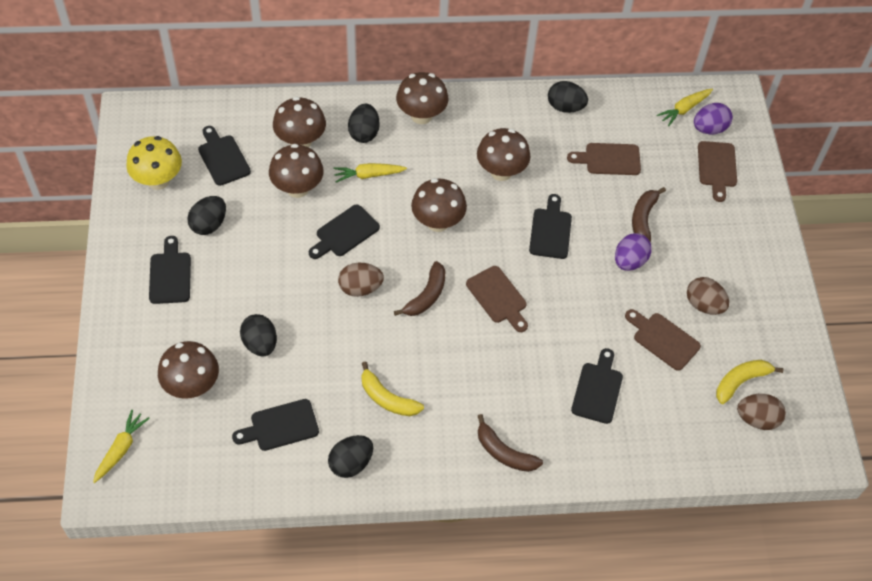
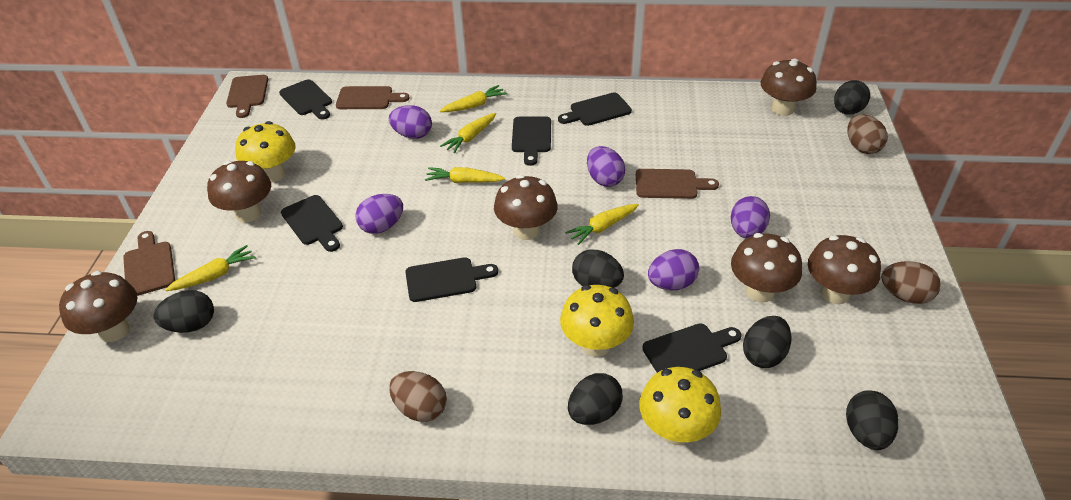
black egg: [187,196,226,235] [240,314,277,356] [328,435,373,478] [348,104,380,143] [548,81,588,113] = 5 -> [154,290,214,333] [568,373,623,425] [572,249,624,288] [743,316,792,368] [834,80,870,114] [846,390,899,450] = 6
brown banana: [394,261,445,316] [478,414,543,472] [632,187,666,243] = 3 -> none = 0
purple egg: [615,233,652,271] [694,103,733,135] = 2 -> [356,194,403,234] [389,105,432,139] [587,146,625,187] [648,249,699,290] [731,196,770,238] = 5
yellow banana: [362,361,424,416] [716,360,783,404] = 2 -> none = 0
yellow carrot: [93,410,150,483] [333,163,407,183] [657,89,713,126] = 3 -> [165,245,256,291] [425,167,505,183] [440,85,507,112] [440,113,496,153] [565,204,639,245] = 5
yellow mushroom: [126,136,182,190] = 1 -> [235,121,296,182] [560,285,634,357] [639,367,721,445] = 3

